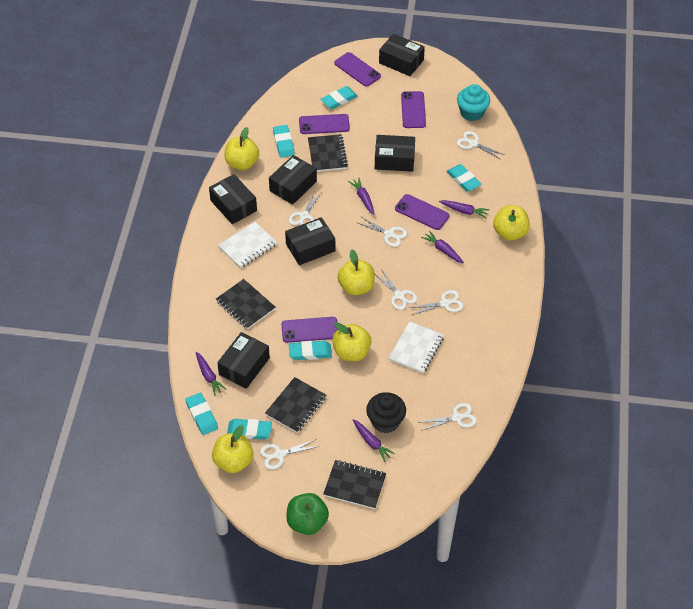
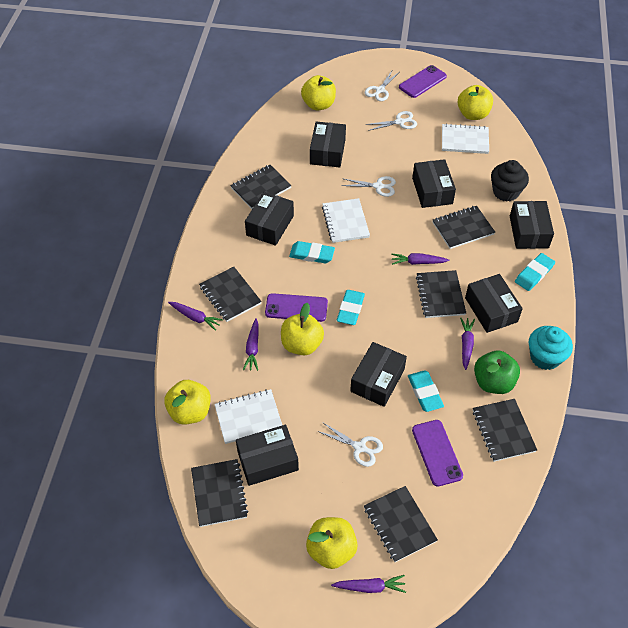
black box: [209,174,257,224] [217,332,270,389] [269,155,317,205] [285,217,335,265] [375,135,415,172] [379,34,425,76] = 6 -> [236,425,299,486] [245,192,294,246] [310,122,346,167] [350,342,407,407] [412,159,456,208] [465,274,523,333] [510,201,554,249] = 7
black notebook: [216,279,275,329] [265,377,326,433] [308,134,348,172] [323,460,386,509] = 4 -> [191,459,248,527] [199,267,262,322] [230,165,292,209] [364,486,438,562] [416,270,466,318] [433,206,495,249] [473,399,537,462] = 7
purple phone: [281,317,338,343] [299,114,350,134] [334,52,381,87] [395,194,450,230] [401,91,426,128] = 5 -> [265,293,328,322] [399,65,447,98] [412,420,463,487] = 3
turquoise eraser: [185,393,218,435] [227,419,272,440] [273,125,295,158] [289,341,332,360] [320,86,358,109] [446,164,482,192] = 6 -> [289,241,335,263] [337,290,365,325] [408,370,444,412] [515,253,555,291] = 4
white notebook: [218,222,277,268] [389,321,444,373] = 2 -> [214,389,282,444] [322,198,370,243] [442,123,489,154] = 3
white scissors: [260,439,320,469] [289,190,321,225] [356,217,407,247] [375,269,417,310] [408,290,464,315] [418,403,477,431] [457,131,504,160] = 7 -> [317,422,383,467] [341,176,396,197] [365,71,398,101] [365,111,417,131] = 4

